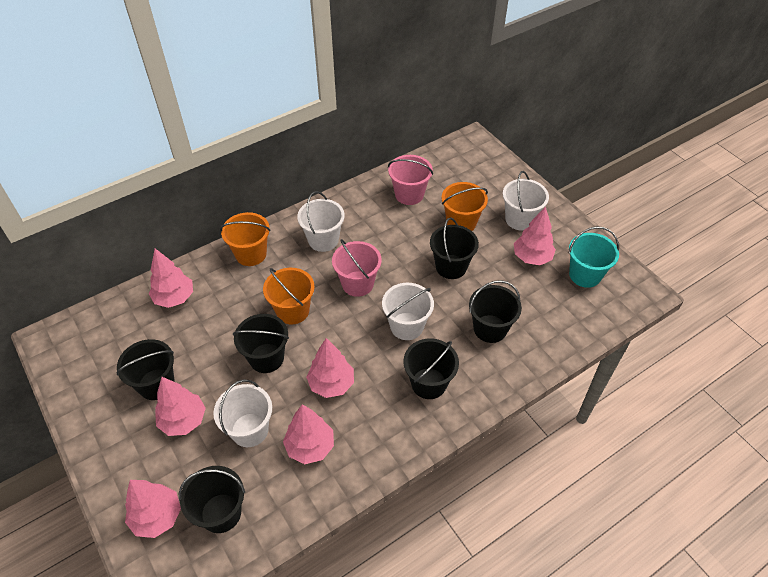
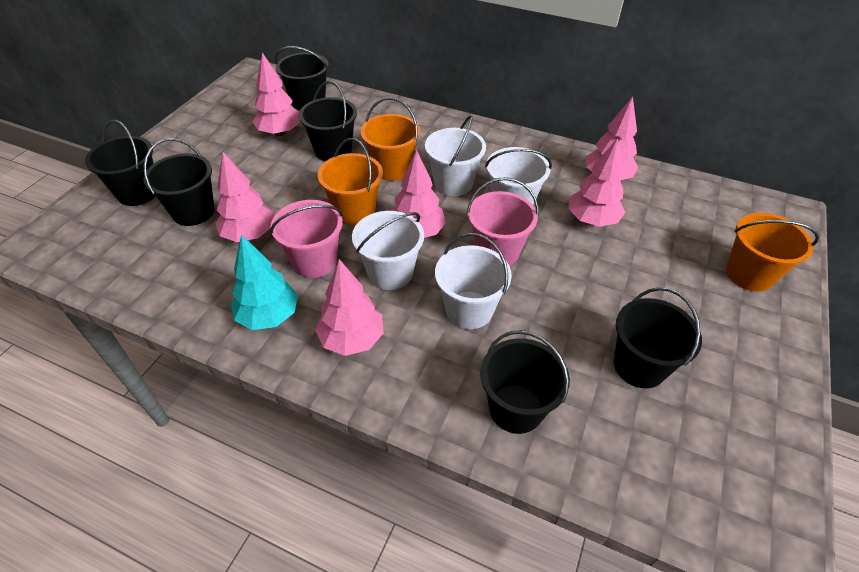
turquoise bucket: [569,227,619,288] = 1 -> none = 0
turquoise tree: none = 0 -> [231,235,298,330] = 1

